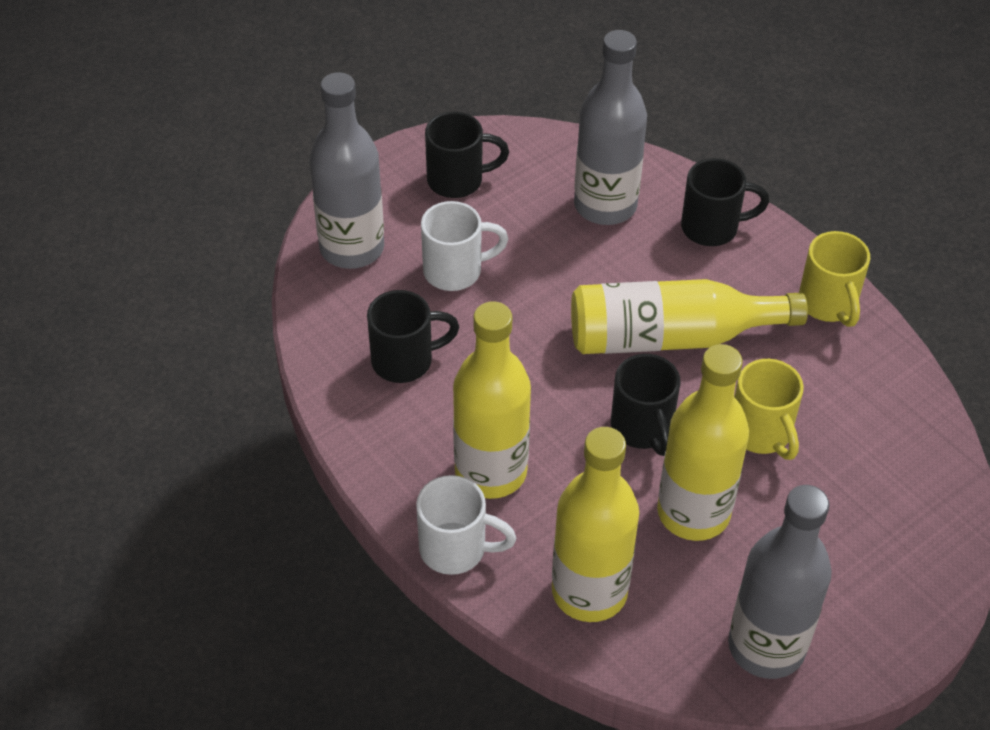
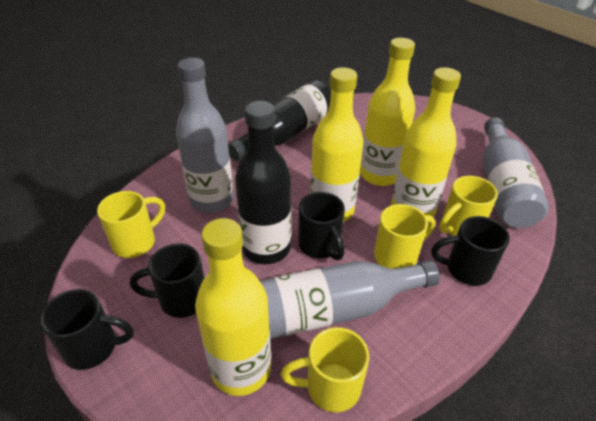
black bottle: none = 0 -> [228,80,331,161] [235,101,291,264] = 2
white mug: [416,475,516,575] [421,201,508,291] = 2 -> none = 0
yellow mug: [735,359,804,460] [799,231,870,327] = 2 -> [97,191,165,258] [281,327,369,412] [374,204,435,268] [439,176,498,236] = 4

